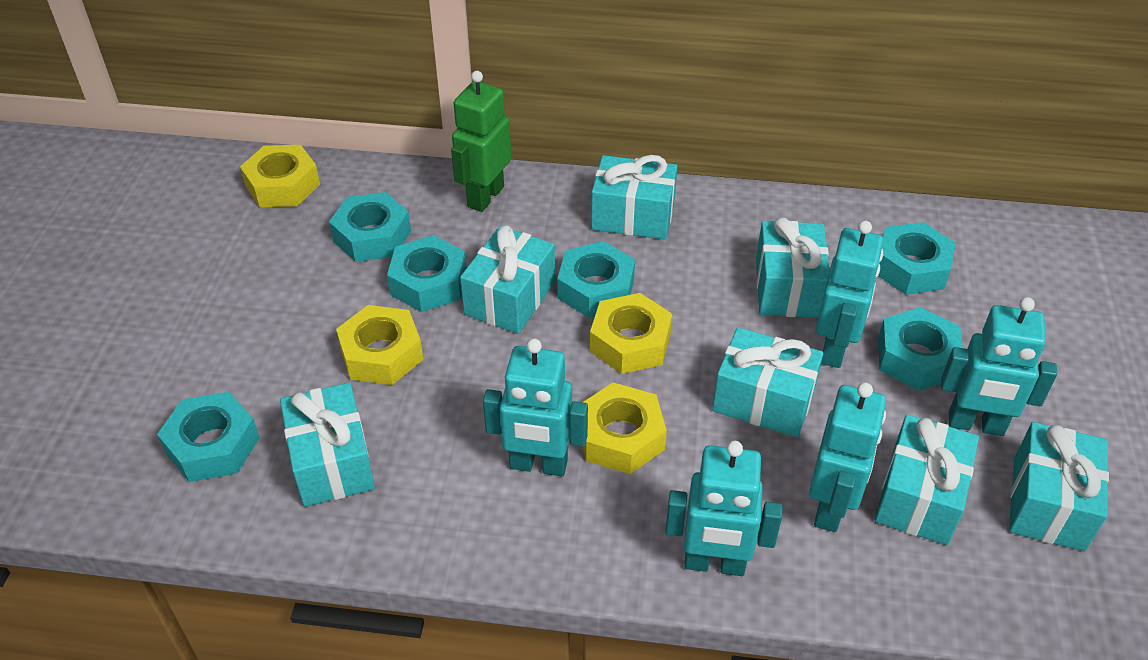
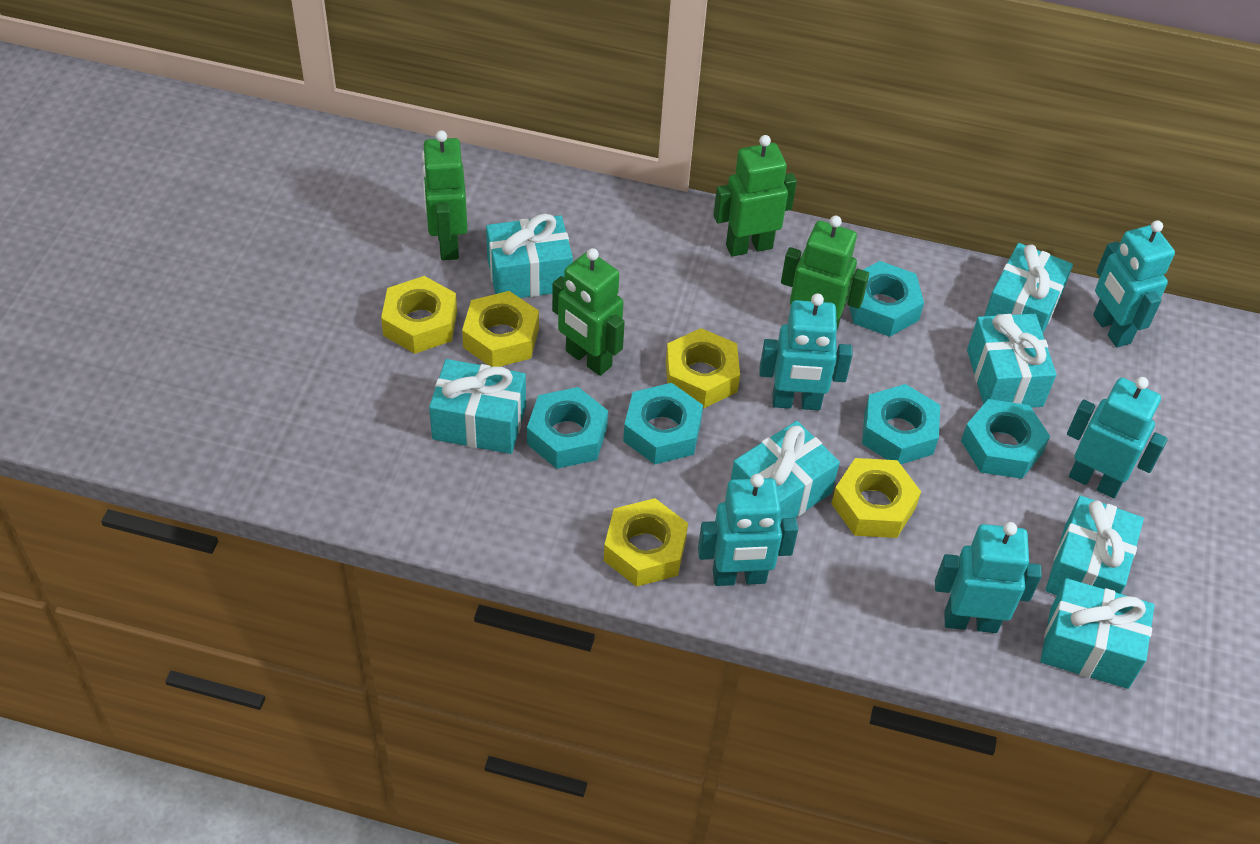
green robot: [451,71,511,212] = 1 -> [422,130,468,260] [552,248,625,376] [713,135,797,257] [781,216,869,329] = 4
turquoise nut: [157,392,260,482] [329,192,411,262] [387,235,466,312] [557,241,635,318] [878,222,956,295] [878,307,963,391] = 6 -> [527,387,608,469] [623,383,703,464] [849,261,924,337] [862,384,940,464] [961,399,1050,479] = 5
yellow nut: [240,145,320,207] [336,305,423,385] [583,382,667,474] [590,293,672,374] = 4 -> [381,276,457,354] [462,291,539,367] [604,498,688,587] [666,328,740,408] [831,458,921,538] = 5

